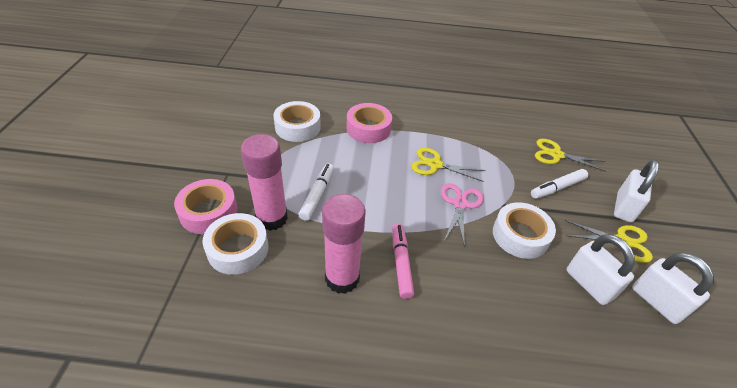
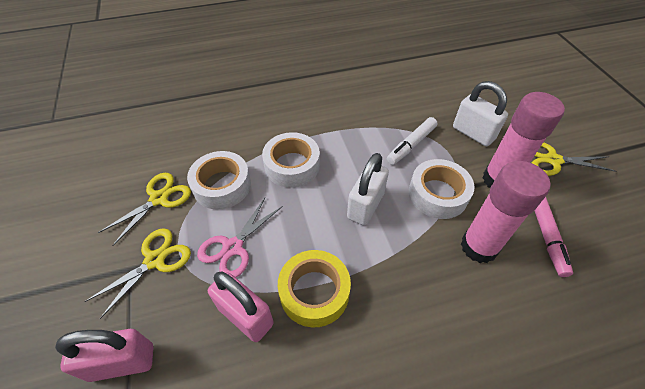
pink padlock: none = 0 -> [55,329,154,382] [208,271,274,342] = 2
pink tape: [174,179,238,234] [346,103,392,143] = 2 -> none = 0
white marker: [298,163,334,221] [531,169,588,199] = 2 -> [387,117,437,165] = 1
white padlock: [566,234,635,305] [614,160,659,223] [632,252,714,324] = 3 -> [347,153,389,226] [453,81,508,146] = 2
yellow tape: none = 0 -> [278,250,351,327] = 1

